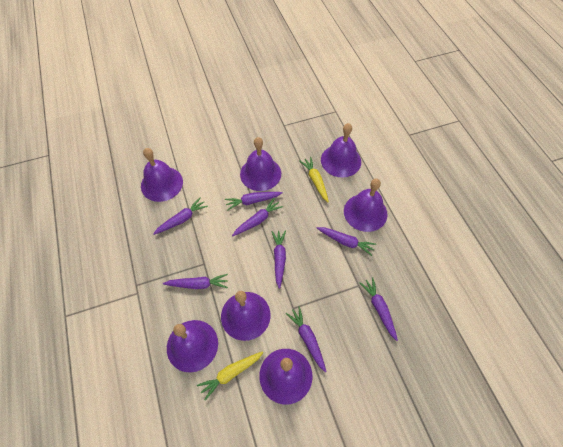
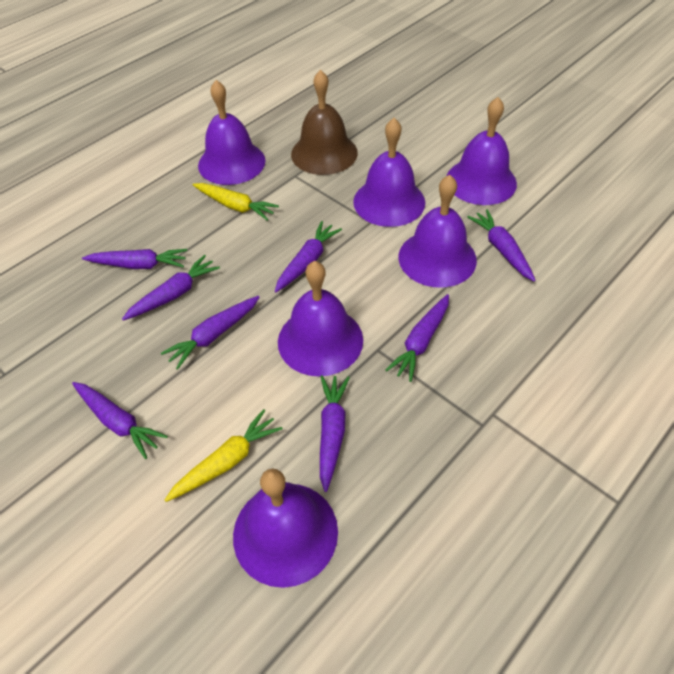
brown bell: none = 0 -> [291,70,358,175] = 1
purple bell: [141,148,183,202] [167,320,218,372] [221,291,271,341] [240,137,281,191] [259,349,312,405] [321,123,361,178] [344,178,387,232] = 7 -> [198,80,266,185] [233,469,338,588] [278,261,363,377] [353,118,425,227] [398,175,477,288] [446,97,517,205] = 6

